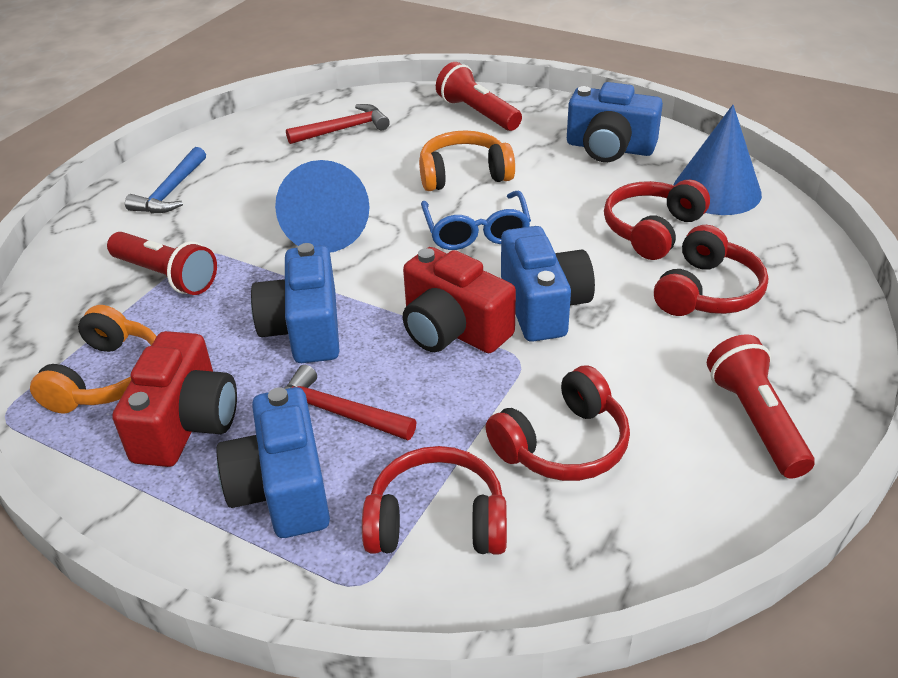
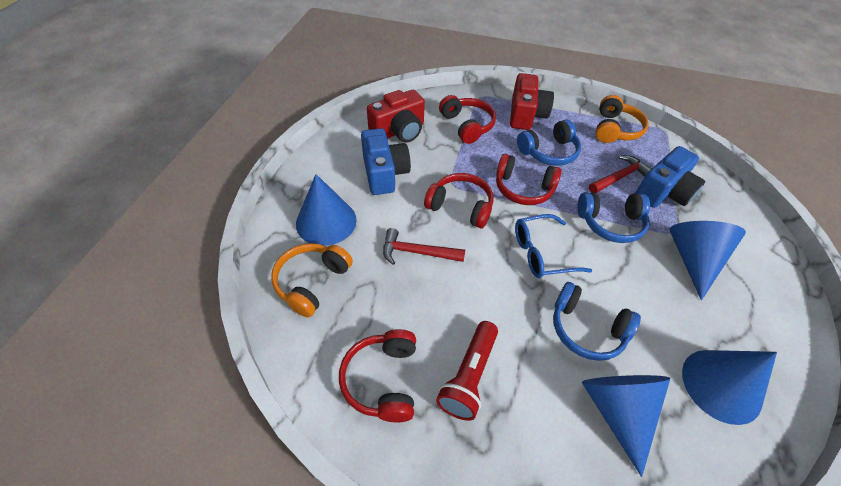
blue camera: [216,387,330,538] [251,243,339,363] [501,226,595,342] [567,82,663,162] = 4 -> [361,128,411,195] [635,146,705,208] = 2
blue cone: [275,160,370,252] [674,105,762,215] = 2 -> [296,174,356,246] [582,375,670,477] [670,221,746,300] [682,350,777,425] = 4
blue hammer: [125,147,206,213] = 1 -> none = 0
blue headphones: none = 0 -> [517,120,581,165] [553,282,641,361] [577,192,650,243] = 3
red flashlight: [107,232,217,295] [436,62,522,131] [707,334,815,478] = 3 -> [436,321,498,421] = 1

